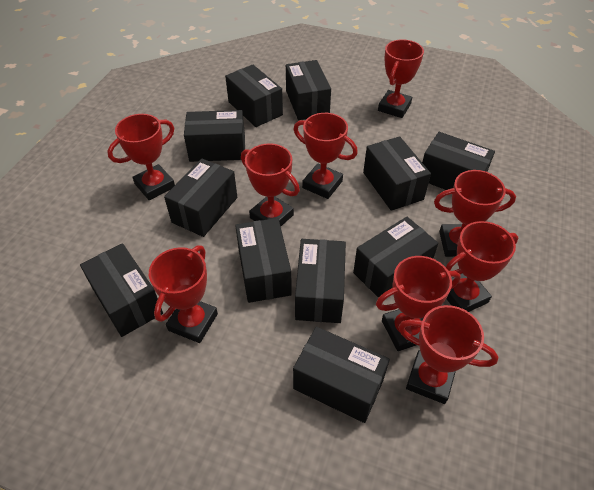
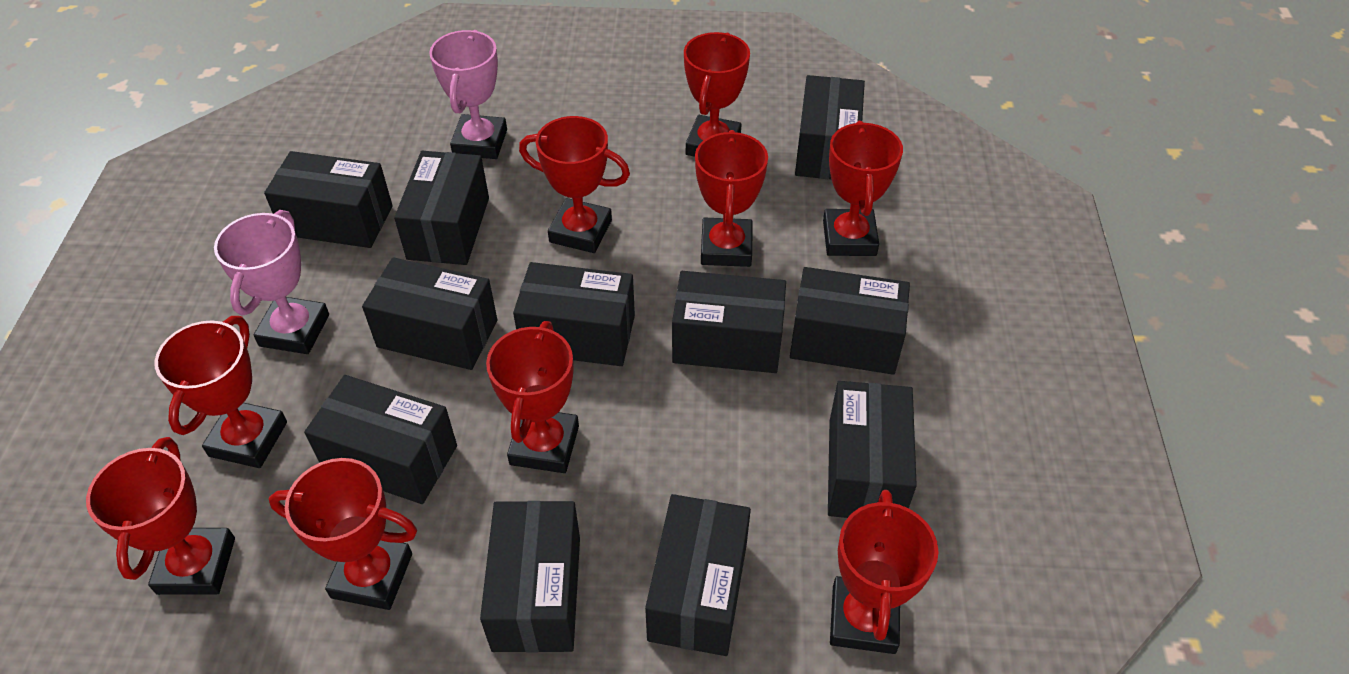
pink trophy: none = 0 -> [214,210,329,354] [429,30,507,159] = 2

